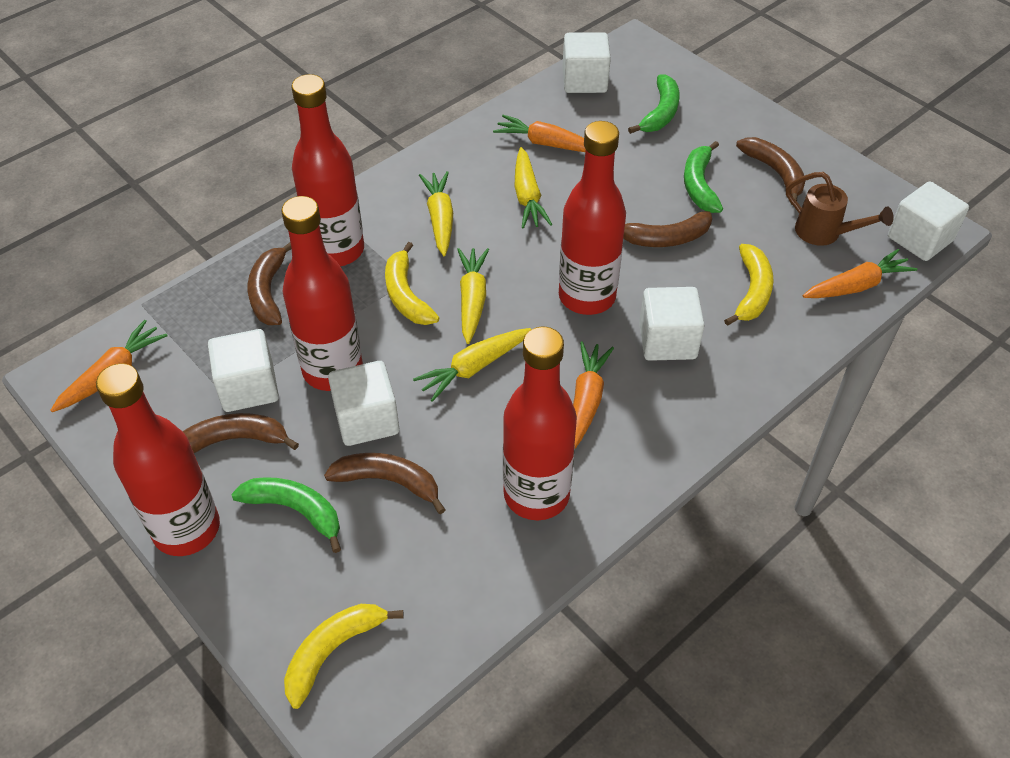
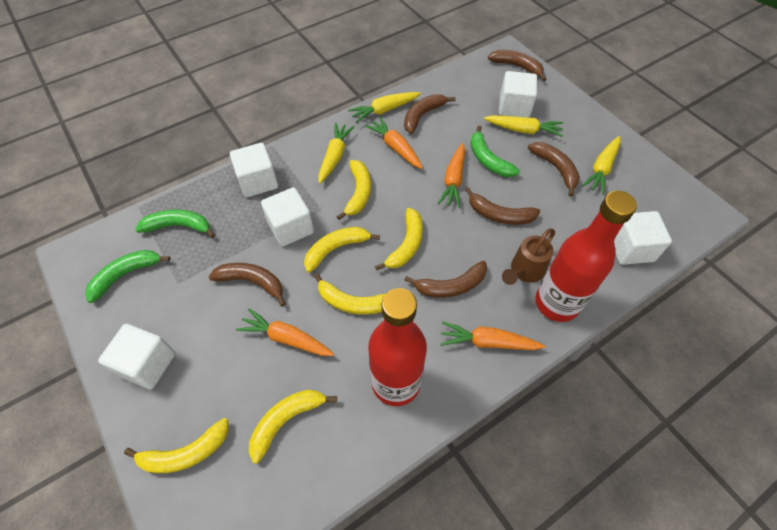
brown banana: [182,413,299,453] [248,242,291,325] [324,453,446,514] [623,211,712,247] [736,137,805,205] = 5 -> [208,263,286,307] [404,94,456,134] [404,261,487,298] [465,187,540,225] [488,50,546,81] [528,142,579,197] = 6
red bottle: [96,363,220,556] [281,196,363,391] [292,74,364,266] [503,327,577,520] [559,121,626,315] = 5 -> [368,288,427,406] [535,191,637,322] = 2
yellow banana: [284,604,404,709] [385,242,440,325] [724,244,774,326] = 3 -> [124,418,229,473] [249,390,337,463] [304,227,380,273] [314,273,385,315] [337,160,371,220] [375,208,423,270] = 6

